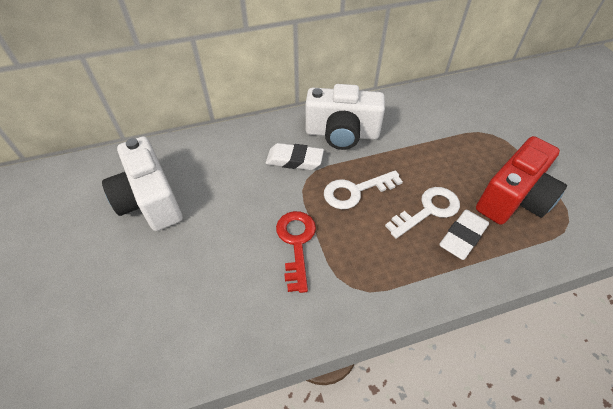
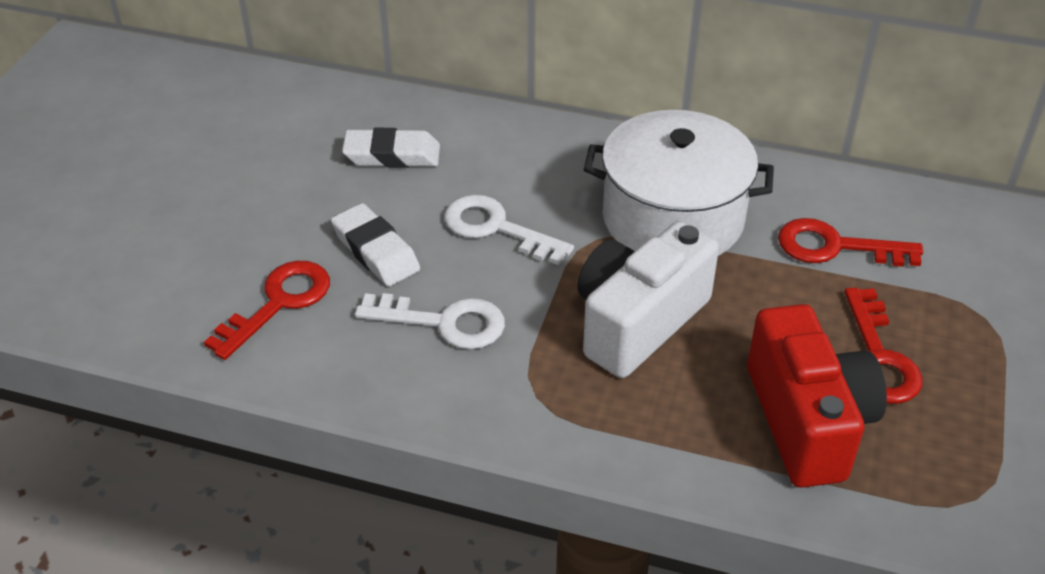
red key: [276,211,316,293] = 1 -> [204,261,330,360] [778,218,923,267] [844,287,923,404] = 3
white camera: [102,136,183,231] [305,84,385,150] = 2 -> [577,221,719,378] = 1
white pot: none = 0 -> [584,110,774,256] = 1

